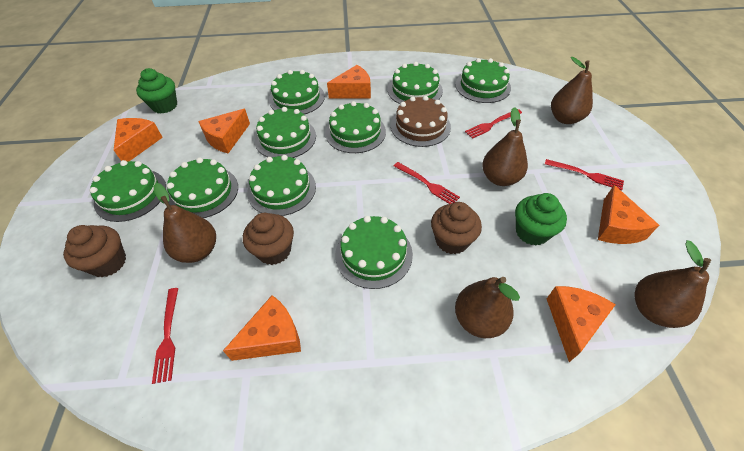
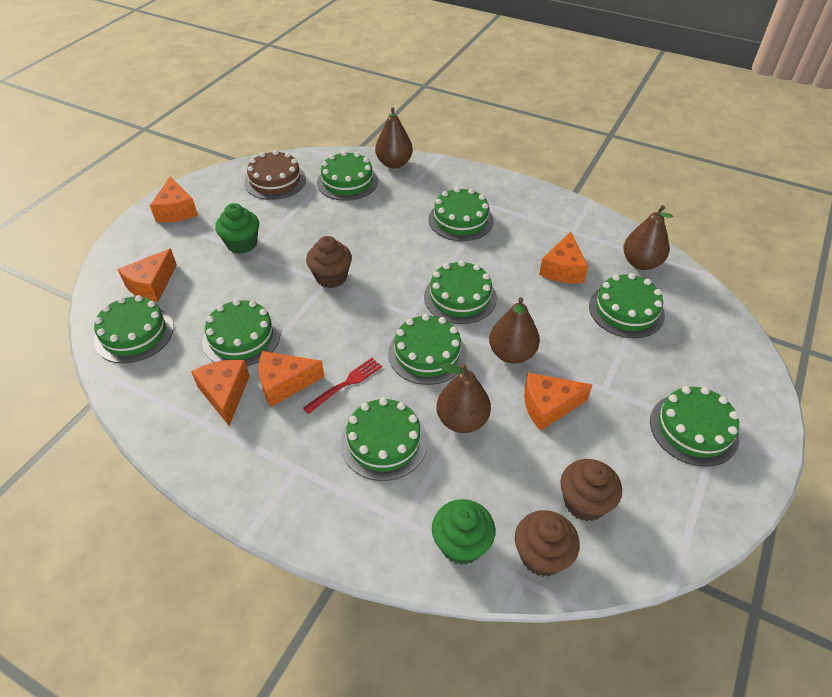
brown pear: [153,183,216,263] [455,277,520,338] [482,107,528,186] [551,57,593,124] [635,240,711,328] = 5 -> [375,107,413,169] [437,363,491,433] [489,297,540,364] [623,205,673,270] = 4
red fork: [152,288,178,384] [394,162,460,204] [465,109,522,139] [545,159,624,190] = 4 -> [303,358,382,414] = 1

